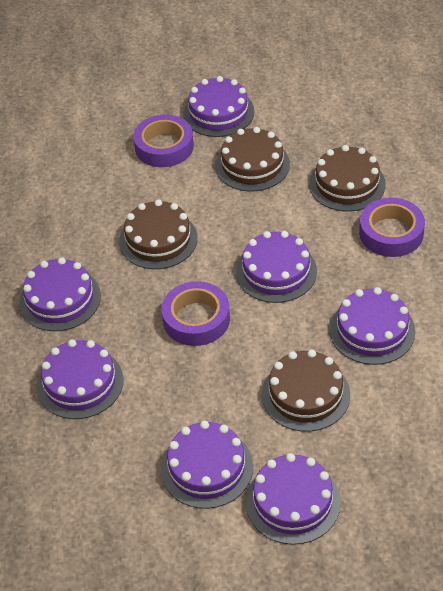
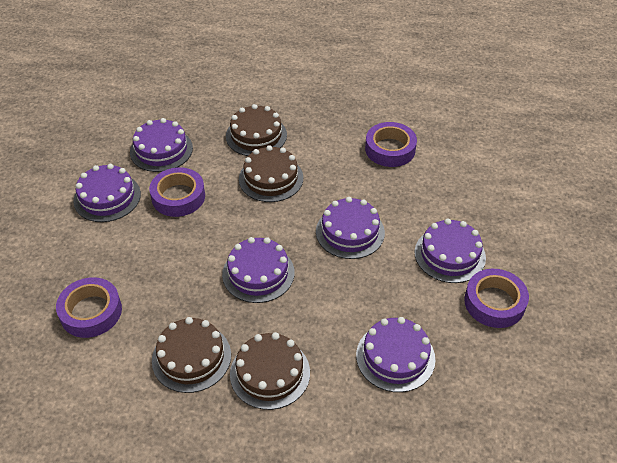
purple cake: [19,257,101,331] [37,339,124,419] [161,421,253,509] [183,76,254,137] [236,231,317,303] [246,453,341,545] [330,287,415,365] = 7 -> [73,164,141,222] [130,118,193,172] [222,237,295,303] [316,197,385,259] [356,317,435,392] [415,218,486,283] = 6
purple tape: [133,115,194,167] [161,281,230,346] [359,198,425,257] = 3 -> [56,277,122,338] [149,167,205,217] [365,122,417,167] [464,269,529,328] = 4

